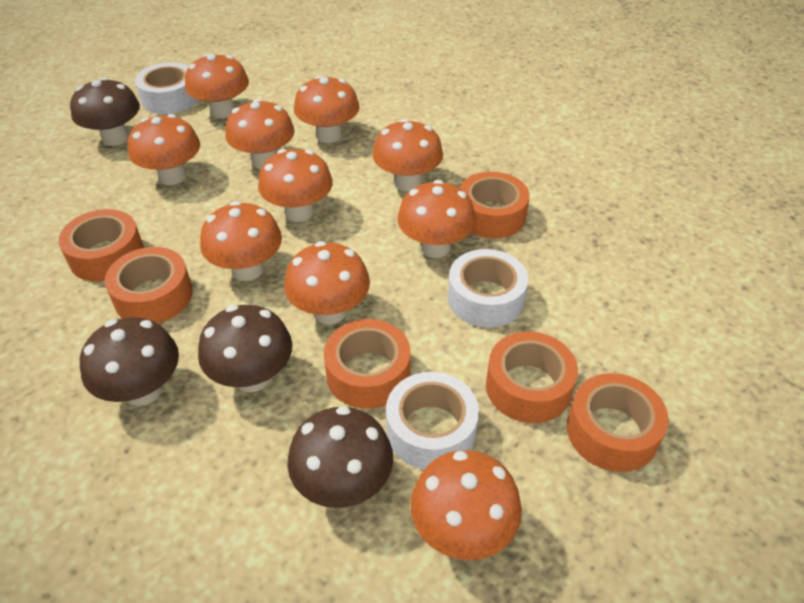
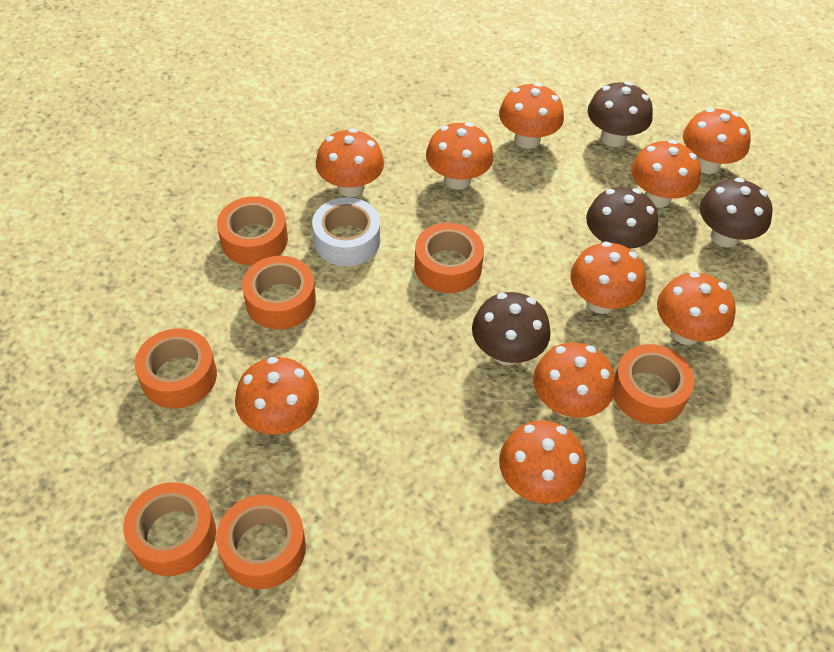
orange tape: [58,209,144,281] [105,247,193,323] [324,319,411,409] [460,172,530,238] [486,332,578,423] [567,373,669,472] = 6 -> [123,482,216,576] [135,328,217,409] [216,495,306,589] [217,196,288,265] [242,256,316,329] [415,223,484,293] [613,344,694,424] = 7
white tape: [135,62,198,114] [386,372,479,470] [448,249,528,327] = 3 -> [312,197,380,266] = 1

